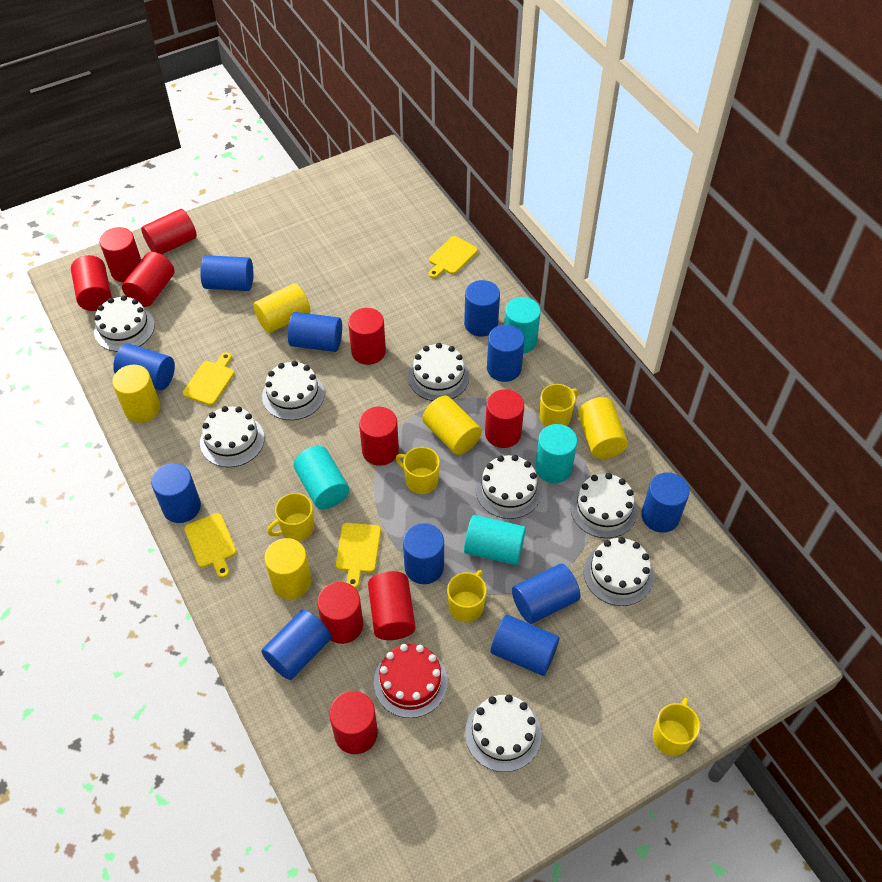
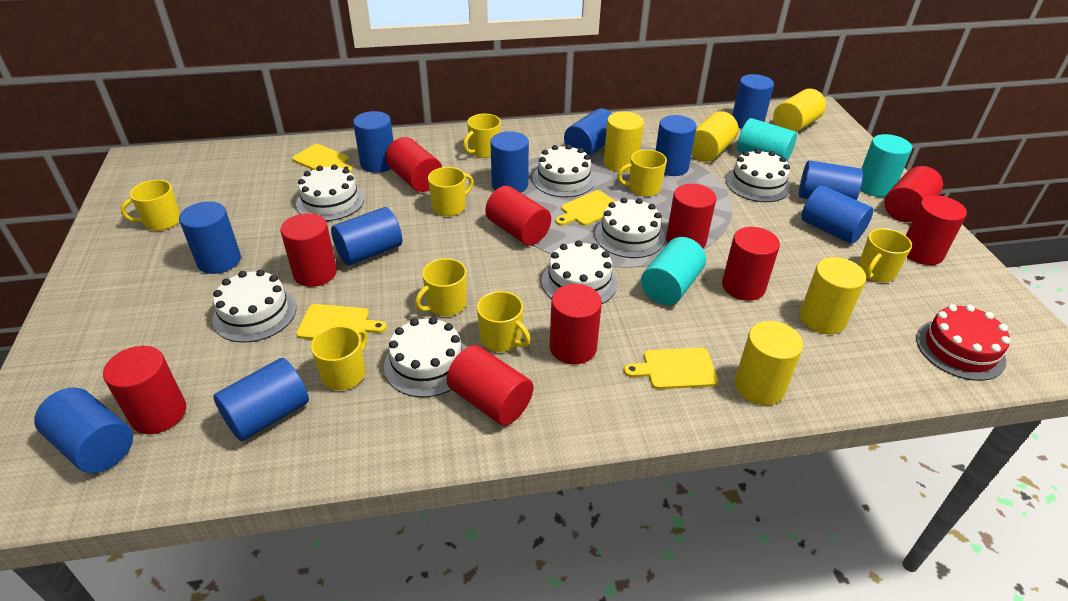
turquoise cylinder: [293,446,349,509] [464,515,526,565] [504,297,541,354] [535,424,577,483] = 4 -> [641,237,706,305] [737,118,797,162] [860,134,912,197] = 3
white cake: [94,295,155,352] [200,406,264,467] [262,361,325,420] [408,343,469,401] [465,694,541,772] [476,455,542,519] [570,473,638,538] [584,537,654,606] = 8 -> [212,269,296,343] [296,164,364,221] [384,317,465,397] [532,144,596,197] [542,240,617,304] [595,198,665,258] [726,149,791,202] = 7
yellow mug: [267,493,315,541] [396,447,440,494] [447,570,487,622] [540,384,579,427] [653,698,700,756] = 5 -> [120,180,180,231] [311,326,367,390] [415,258,467,316] [428,167,473,216] [463,114,501,158] [477,291,530,352] [617,149,667,197] [858,228,912,282] = 8

